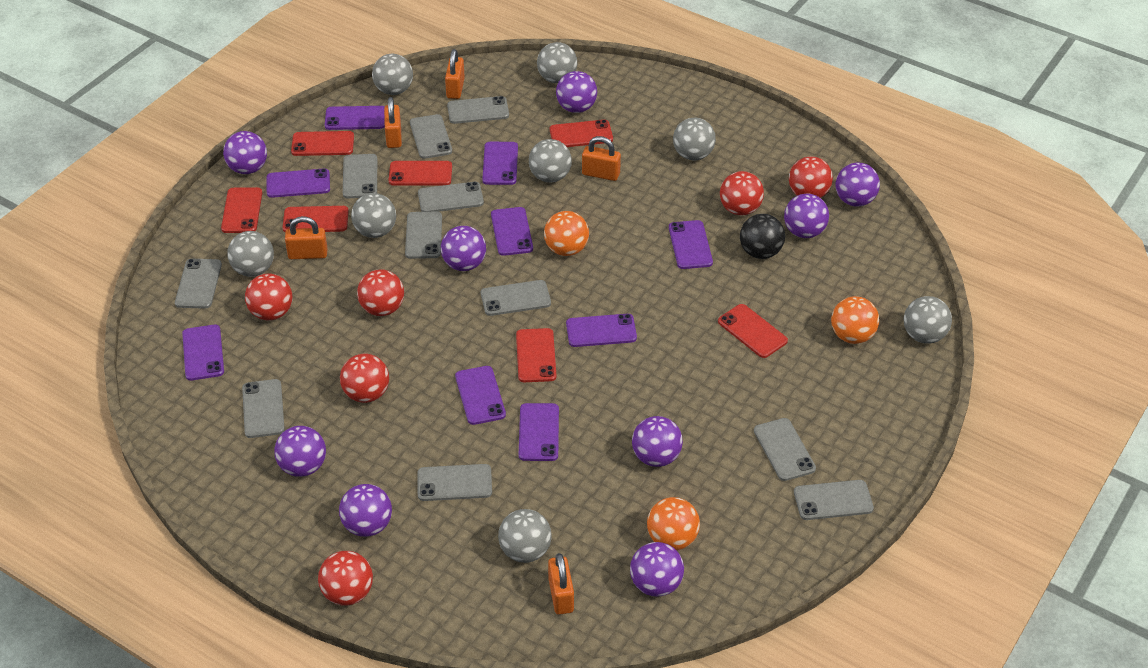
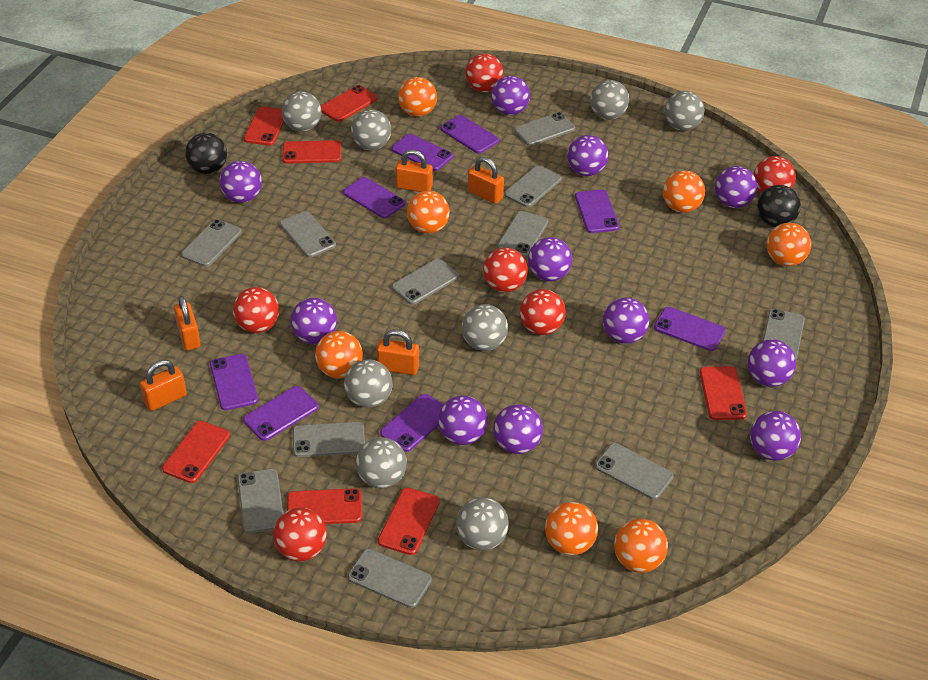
black ball: [740,214,785,259] = 1 -> [185,133,227,174] [757,185,801,227] = 2
orange ball: [544,211,589,256] [647,497,700,550] [831,296,879,344] = 3 -> [315,331,363,378] [398,77,437,117] [407,191,450,234] [545,502,598,555] [614,519,668,573] [663,170,705,213] [767,223,811,266] = 7
purple ball: [223,131,267,174] [274,426,326,477] [339,484,392,537] [441,226,486,271] [556,71,597,113] [630,542,684,597] [632,416,683,467] [784,194,829,238] [836,163,880,207] = 9 -> [219,161,262,203] [290,298,337,344] [438,396,488,445] [491,76,530,115] [493,404,543,454] [528,237,572,282] [567,135,608,176] [603,297,649,344] [715,166,758,208] [747,339,796,387] [750,411,801,461] = 11
purple phone: [182,325,224,381] [267,168,330,198] [325,106,385,130] [455,366,506,425] [482,142,518,185] [491,207,533,256] [519,403,559,461] [566,314,637,347] [669,220,713,269] = 9 -> [210,354,258,410] [243,386,318,441] [343,177,405,218] [380,394,444,452] [392,134,453,171] [440,115,499,154] [575,189,619,233] [654,307,726,351] = 8

